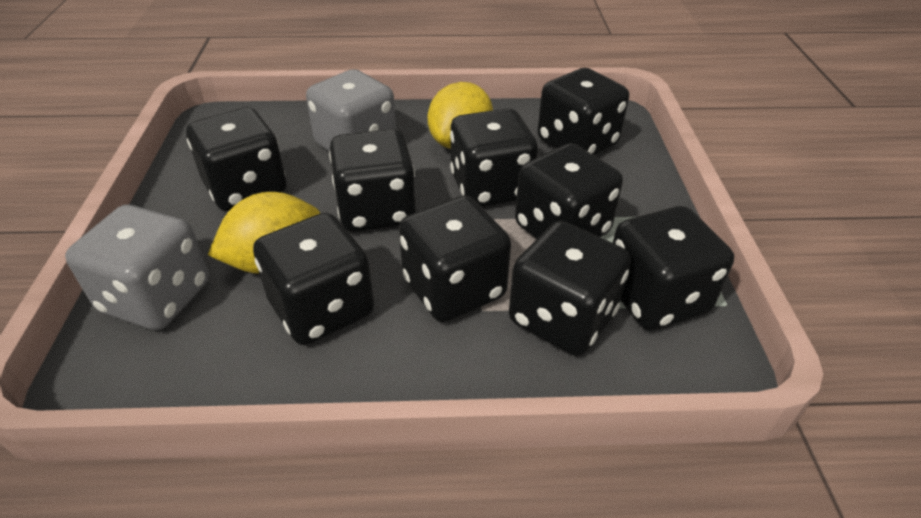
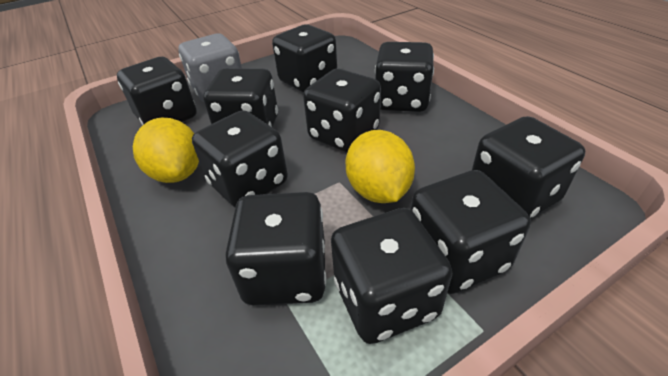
black dice: [186,107,287,211] [253,213,374,345] [329,129,416,232] [399,196,511,322] [450,108,538,207] [509,221,631,356] [515,143,623,239] [538,68,629,155] [613,206,734,331] = 9 -> [117,57,197,125] [192,110,288,207] [203,68,278,128] [225,192,326,306] [272,24,337,92] [303,69,381,152] [331,208,452,344] [375,42,434,112] [410,170,531,294] [472,116,585,219] = 10
grey dice: [65,205,209,330] [306,69,396,151] = 2 -> [178,34,242,102] = 1

